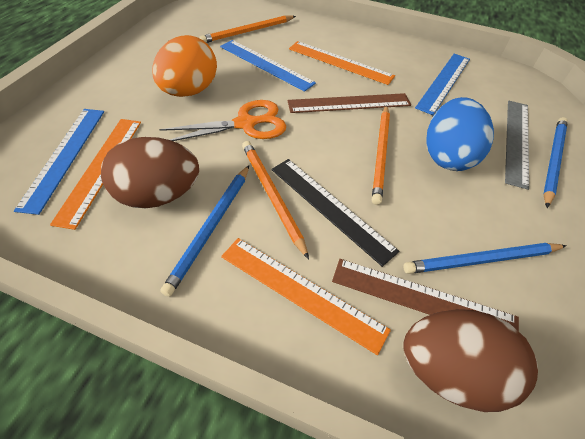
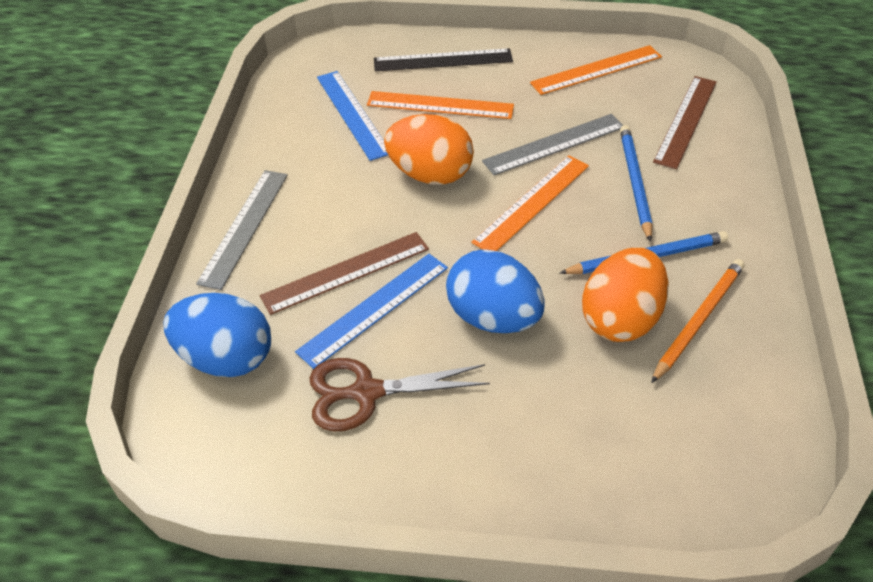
blue egg: [426,97,494,171] = 1 -> [163,293,271,377] [446,249,545,333] = 2
blue pencil: [160,165,249,297] [403,243,566,274] [543,117,568,208] = 3 -> [560,231,728,274] [620,125,652,242] = 2
blue ruler: [14,109,104,215] [220,40,316,92] [415,54,470,115] = 3 -> [295,254,448,369] [317,71,388,161] = 2
brown egg: [101,137,199,208] [403,309,538,412] = 2 -> none = 0
brown scissors: none = 0 -> [309,358,490,431] = 1
grey ruler: [505,101,529,190] = 1 -> [196,170,288,290] [482,114,623,175] = 2
orange egg: [152,35,217,97] = 1 -> [384,114,474,185] [582,247,669,342] = 2
orange pencil: [199,15,296,43] [242,141,309,259] [372,105,390,205] = 3 -> [651,259,745,383] = 1
orange scissors: [159,100,286,141] = 1 -> none = 0

